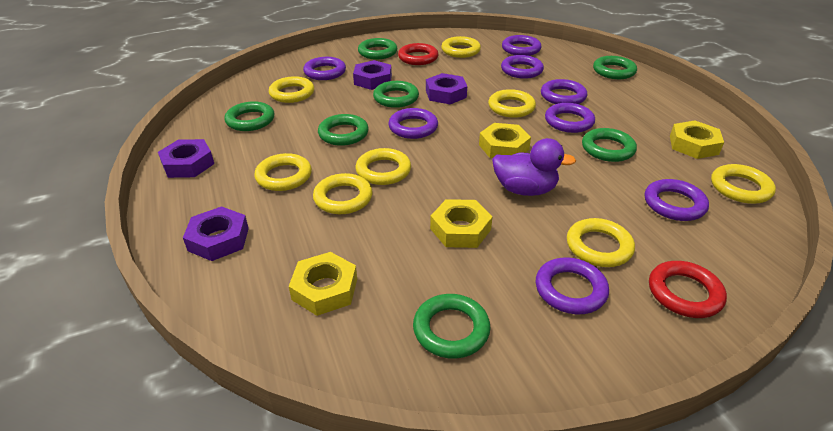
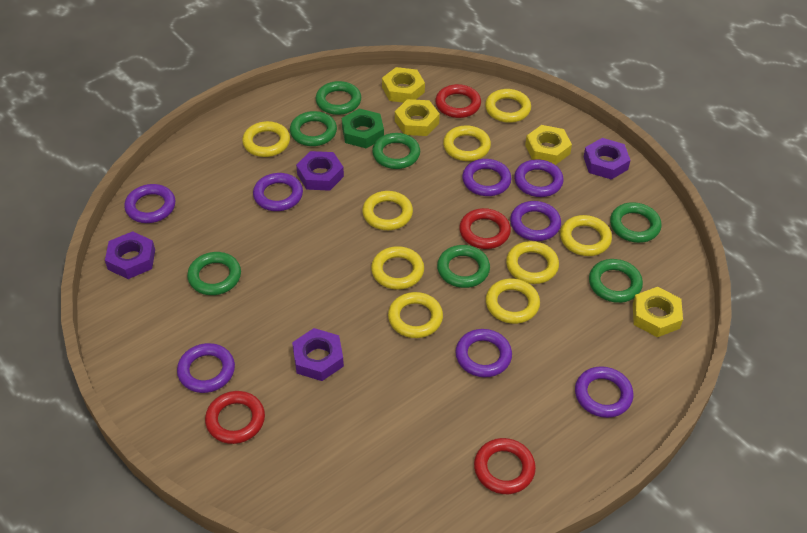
green nut: none = 0 -> [342,108,384,148] = 1
purple duck: [492,138,576,196] = 1 -> none = 0
red ring: [398,43,438,65] [649,261,727,318] = 2 -> [205,391,265,444] [435,84,481,118] [459,208,511,249] [474,438,536,494] = 4
yellow ring: [254,153,312,191] [269,76,314,103] [313,173,372,214] [356,148,411,185] [441,36,481,58] [488,89,536,118] [567,218,635,267] [711,164,776,204] = 8 -> [242,121,290,157] [362,191,413,230] [371,246,424,290] [388,292,443,338] [443,125,491,161] [485,89,531,123] [486,279,540,324] [506,241,559,284] [560,215,612,256] = 9

